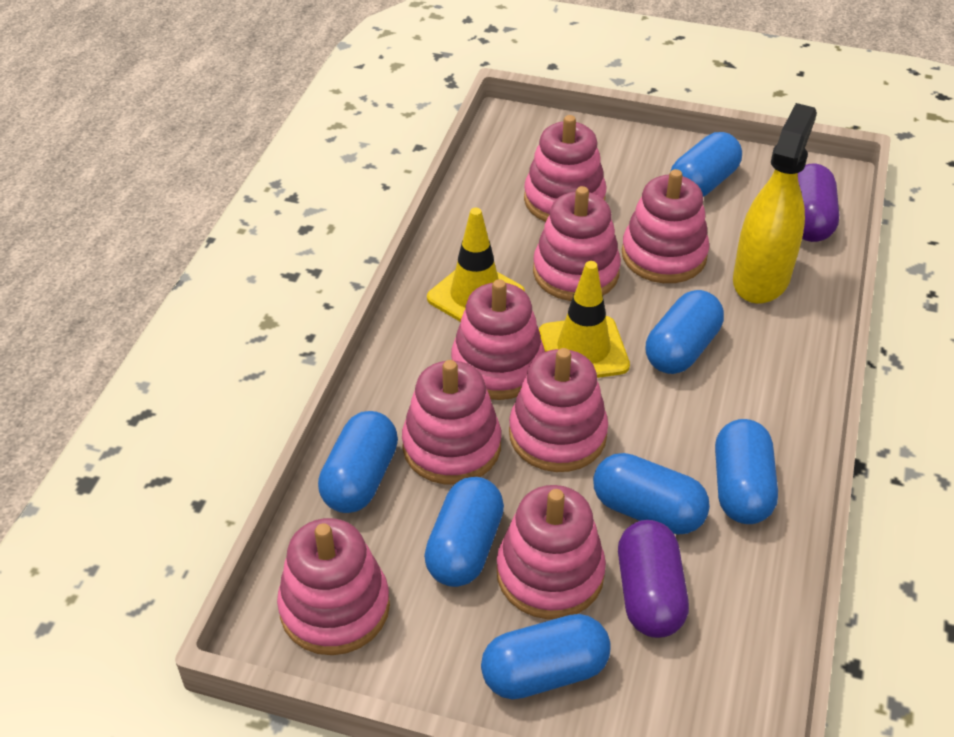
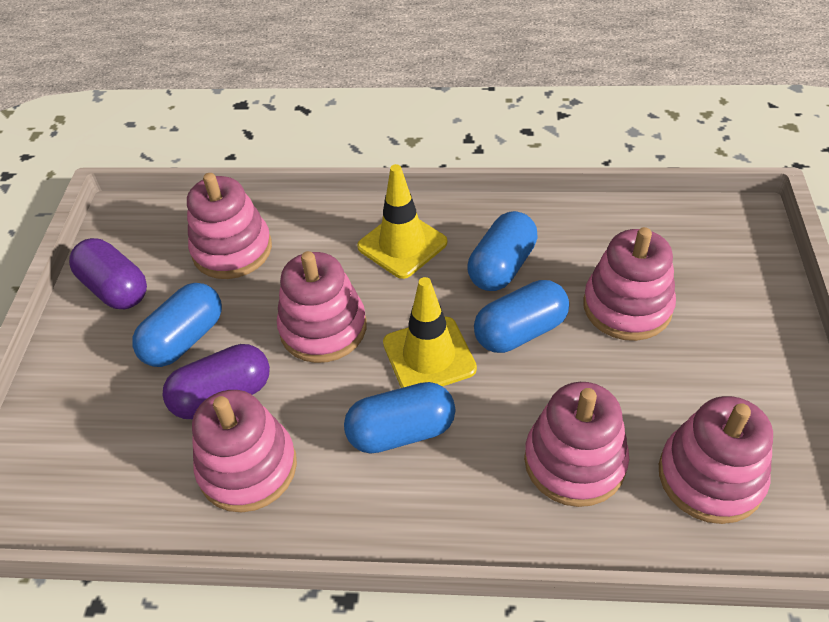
blue capsule: [318,411,398,513] [424,477,504,587] [481,614,611,699] [593,453,710,534] [646,290,724,374] [670,132,742,197] [715,419,778,524] = 7 -> [132,283,222,367] [344,382,455,454] [468,211,538,291] [474,280,569,353] = 4
pink stacking toy: [277,518,390,655] [402,360,501,484] [451,279,545,400] [497,485,606,619] [509,348,608,472] [524,115,606,222] [533,186,621,301] [622,169,709,283] = 8 -> [187,173,272,279] [192,390,297,512] [277,251,367,363] [524,382,629,507] [583,227,676,341] [659,396,773,524] = 6
yellow spray bottle: [733,103,817,304] = 1 -> none = 0

